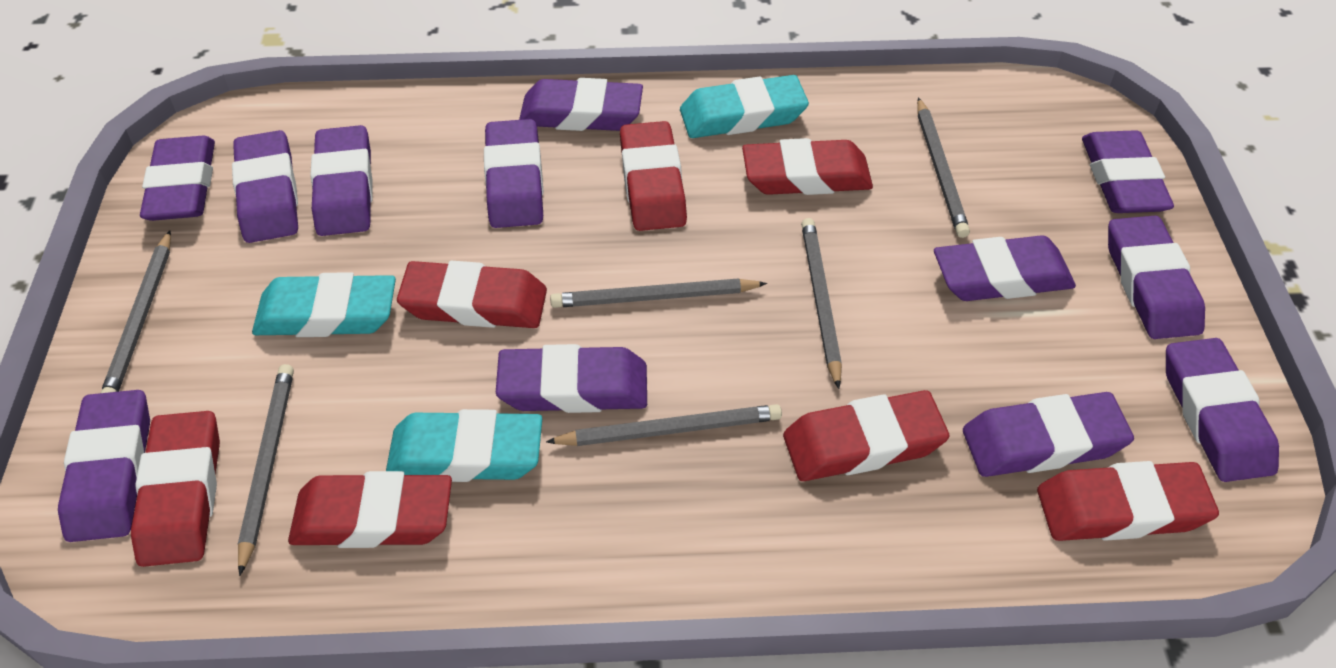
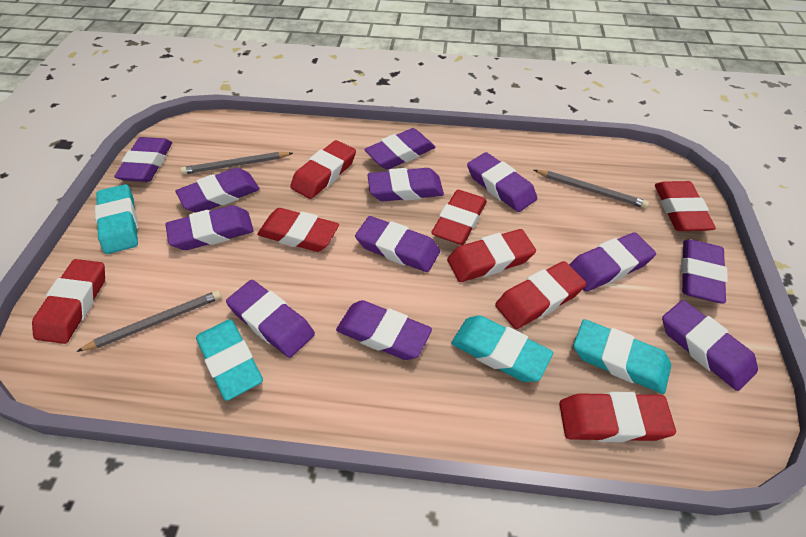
grey pencil: [101,230,171,393] [238,364,294,576] [546,404,782,446] [550,278,767,308] [801,218,842,389] [917,97,970,238] = 6 -> [76,290,222,352] [180,152,293,174] [534,170,649,208] = 3
red eraser: [131,411,220,567] [288,471,452,548] [397,261,547,328] [620,121,687,231] [742,138,873,195] [783,390,949,481] [1037,461,1219,541] = 7 -> [32,259,105,344] [257,208,339,252] [290,140,356,199] [431,190,487,245] [447,229,536,282] [495,261,586,329] [559,392,676,442] [655,181,716,231] = 8
turquoise eraser: [252,272,396,337] [386,409,542,482] [680,75,809,138] = 3 -> [95,184,138,254] [196,319,263,401] [451,315,553,382] [574,319,671,394] = 4

